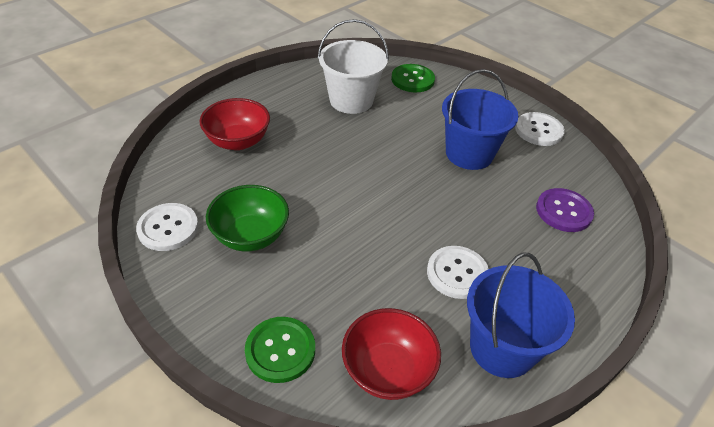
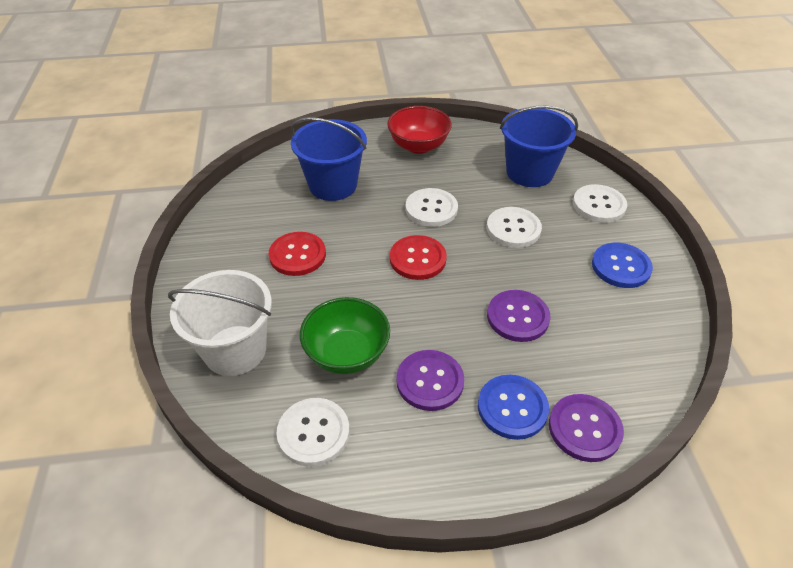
blue button: none = 0 -> [478,375,549,440] [592,243,653,288] = 2
green button: [245,317,315,383] [391,64,435,92] = 2 -> none = 0
purple button: [536,188,594,232] = 1 -> [396,350,464,411] [487,290,550,342] [549,394,624,462] = 3
red bowl: [200,98,270,150] [342,308,441,400] = 2 -> [387,106,452,154] = 1
red button: none = 0 -> [268,232,326,276] [390,235,447,280] = 2
white button: [136,203,199,251] [427,246,489,299] [515,112,565,146] = 3 -> [276,398,350,467] [406,188,458,227] [487,207,542,248] [573,184,627,223] = 4

